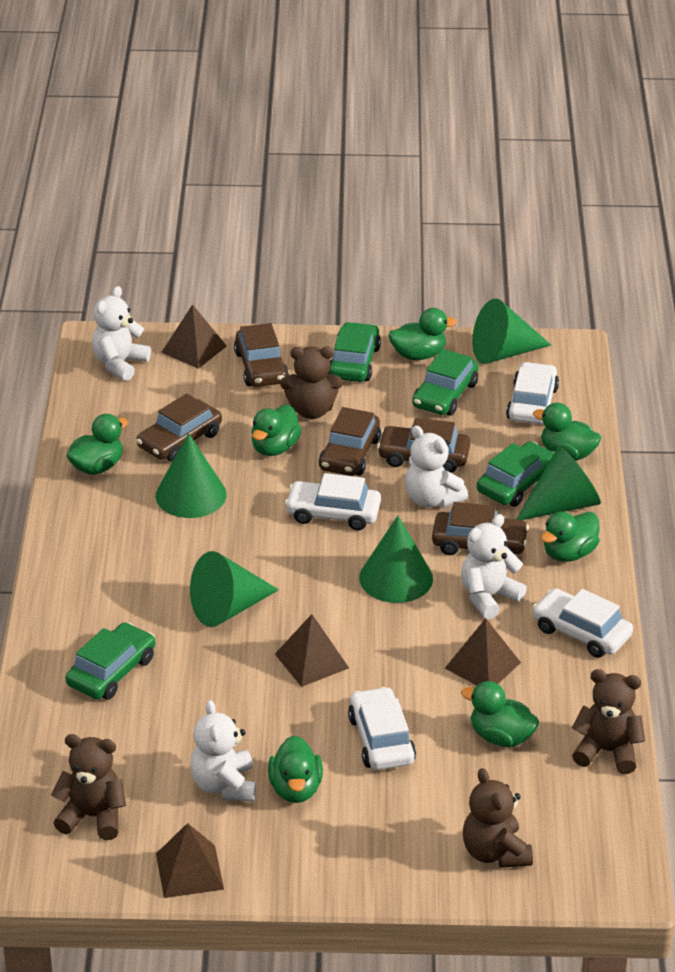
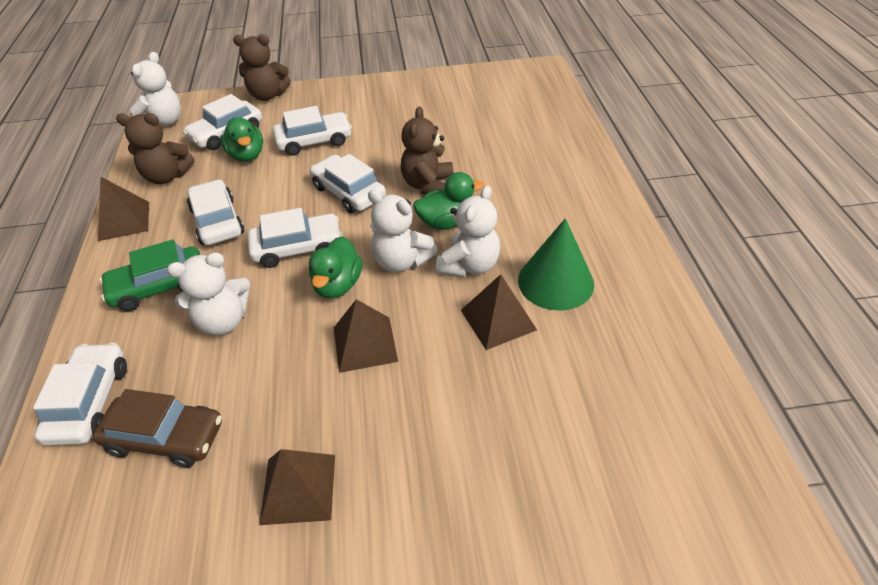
brown car: [136,393,222,462] [234,323,289,387] [319,407,381,476] [377,418,470,473] [432,502,529,555] = 5 -> [93,389,222,468] = 1
brown teddy bear: [51,734,126,840] [280,346,343,419] [463,768,533,868] [572,669,645,774] = 4 -> [116,113,195,184] [233,34,291,101] [401,106,454,195] = 3
green car: [66,622,155,700] [328,322,381,382] [412,349,478,416] [477,441,554,507] = 4 -> [99,239,200,311] = 1
green cone: [156,433,227,518] [190,551,279,627] [359,516,433,603] [472,298,551,364] [517,446,601,520] = 5 -> [518,218,594,311] = 1
green duck: [67,414,128,475] [251,405,302,456] [268,735,323,803] [388,308,457,360] [461,681,539,747] [533,403,601,461] [541,512,600,562] = 7 -> [220,117,263,162] [309,236,362,298] [413,172,484,230] = 3
white car: [285,473,381,530] [348,687,416,770] [506,362,559,424] [532,588,633,658] = 4 -> [33,343,127,446] [183,94,262,150] [187,179,244,245] [248,208,343,268] [273,106,352,156] [310,154,386,213] = 6

